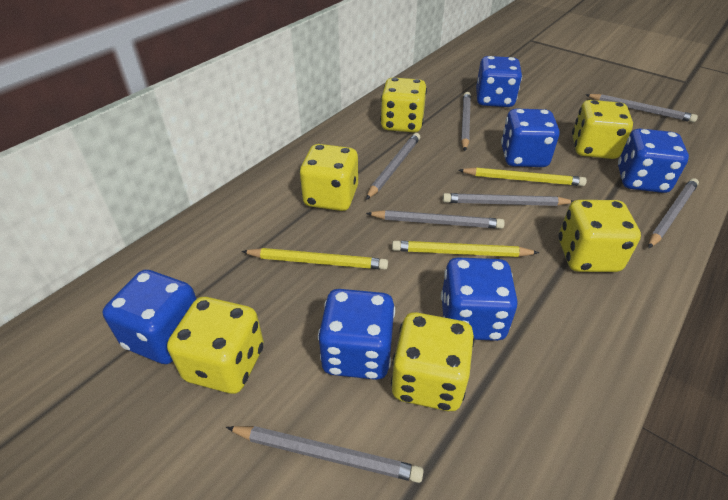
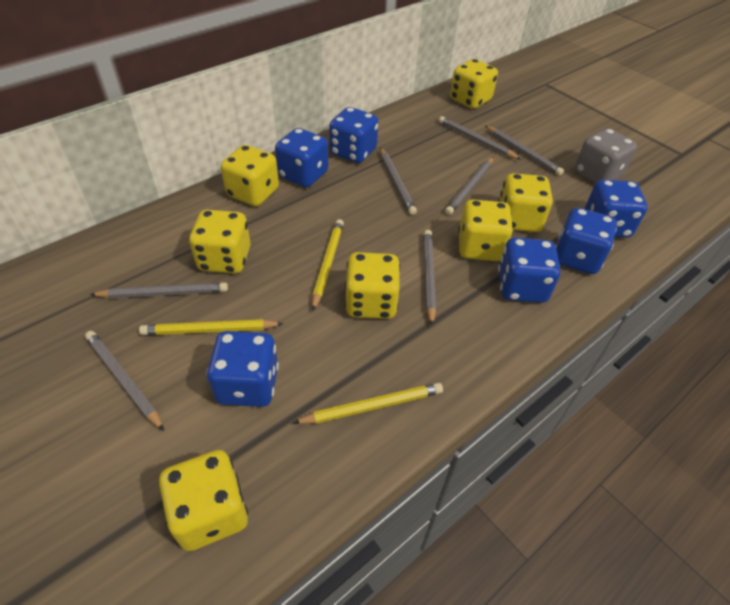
grey dice: none = 0 -> [575,128,637,183] = 1
yellow dice: [167,297,264,394] [299,144,358,211] [380,77,427,133] [391,312,475,411] [558,200,641,272] [572,100,633,159] = 6 -> [159,450,248,551] [189,210,251,274] [221,145,279,206] [345,252,400,319] [450,59,498,109] [458,199,513,261] [498,173,553,232] = 7

